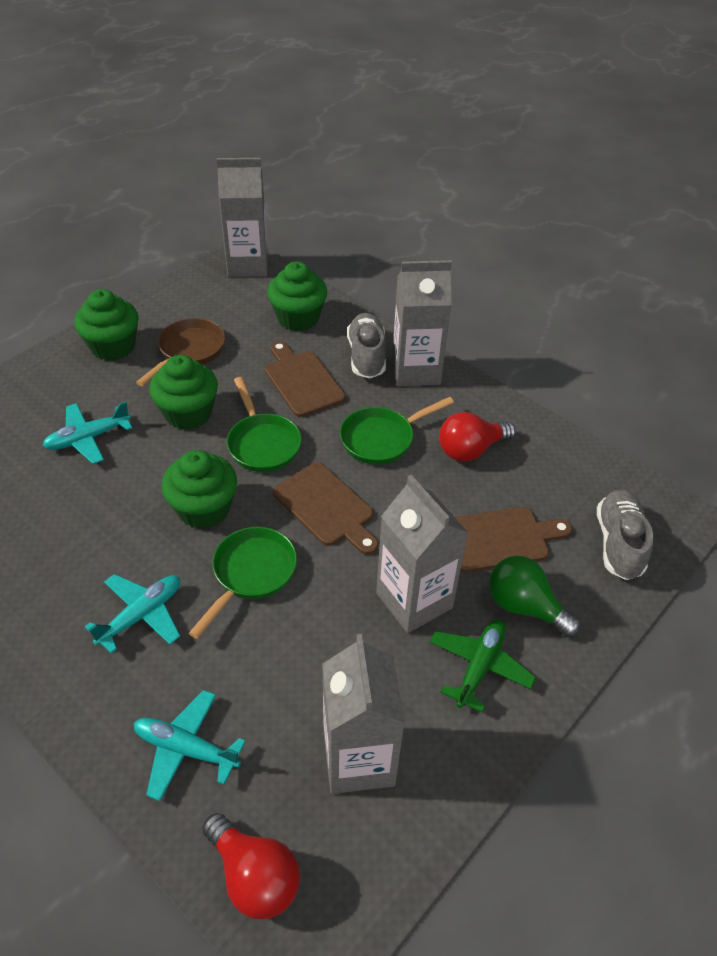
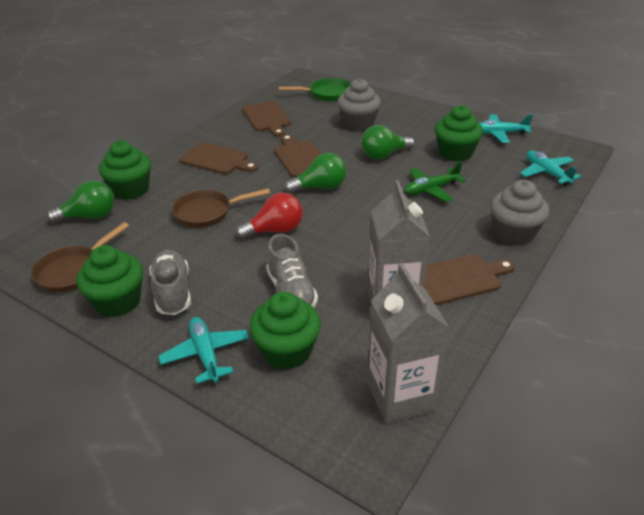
brown cutting board: [265,341,346,417] [273,463,378,555] [455,507,572,572] = 3 -> [179,142,258,174] [242,101,291,137] [274,134,321,178] [424,254,515,305] = 4
brown pan: [136,318,225,386] = 1 -> [31,222,129,293] [172,188,270,228] = 2
green light bulb: [489,556,581,637] = 1 -> [47,180,114,223] [284,153,346,194] [361,125,415,159] = 3
green pan: [189,527,297,639] [227,377,302,472] [340,397,454,465] = 3 -> [279,78,351,101] = 1
grey carton: [217,158,268,277] [322,634,405,794] [376,475,469,633] [392,260,452,386] = 4 -> [368,180,430,302] [368,263,450,424] = 2
grey cupcake: none = 0 -> [337,78,381,131] [490,180,550,245] = 2
red light bulb: [202,813,300,920] [439,412,516,462] = 2 -> [235,193,303,240] = 1

